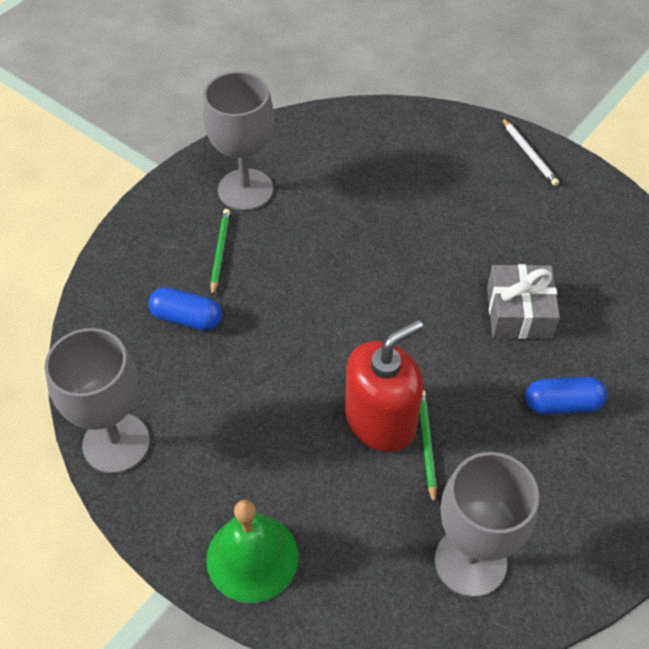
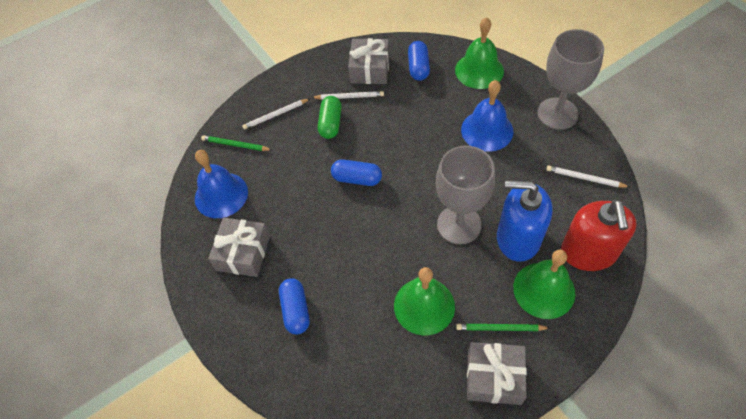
blue bell: none = 0 -> [195,150,248,218] [461,80,513,152] = 2
blue capsule: [149,287,222,331] [525,377,607,415] = 2 -> [279,278,310,335] [331,159,382,186] [408,41,430,81] = 3
blue soap dispenser: none = 0 -> [497,180,553,262] = 1
green bell: [206,500,299,603] = 1 -> [394,267,455,335] [455,17,504,89] [513,250,575,319] = 3
green capsule: none = 0 -> [318,96,342,139] = 1
grey gift: [487,264,560,339] = 1 -> [208,218,270,277] [348,38,389,84] [467,342,527,405] = 3
grey goblet: [44,328,150,474] [202,71,274,211] [435,452,539,597] = 3 -> [436,146,495,244] [537,29,604,130] = 2
white pencil: [502,118,559,186] = 1 -> [242,98,310,130] [311,91,384,100] [546,166,629,188] = 3

